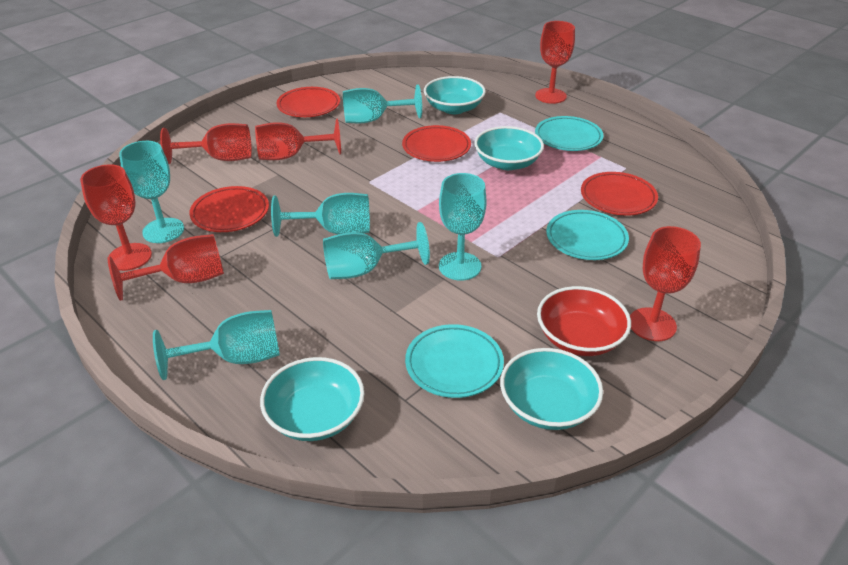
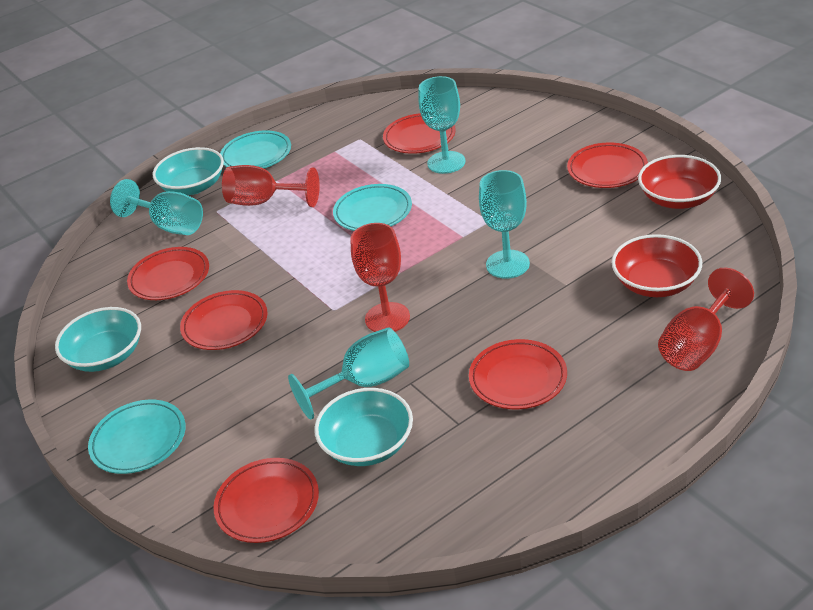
red bowl: [537,286,631,356] = 1 -> [611,234,702,297] [638,155,721,209] = 2
red goblet: [80,164,152,271] [108,234,224,301] [160,123,252,164] [255,119,341,160] [535,21,575,104] [630,226,701,341] = 6 -> [222,165,320,207] [350,223,410,332] [658,267,754,371] = 3
red plate: [189,186,269,232] [277,87,340,117] [402,125,471,162] [581,172,658,215] = 4 -> [127,247,209,300] [180,290,267,350] [214,458,319,543] [383,113,456,154] [469,339,567,409] [567,143,648,188] = 6
turquoise bowl: [260,357,364,441] [424,76,486,114] [474,126,544,170] [500,348,603,430] = 4 -> [55,307,141,372] [153,147,224,195] [314,388,413,466] = 3
turquoise goblet: [119,141,184,243] [153,310,280,380] [271,193,370,237] [323,222,430,279] [343,85,422,124] [439,173,487,281] = 6 -> [110,179,203,235] [288,327,409,419] [418,76,465,174] [479,170,530,279] = 4

